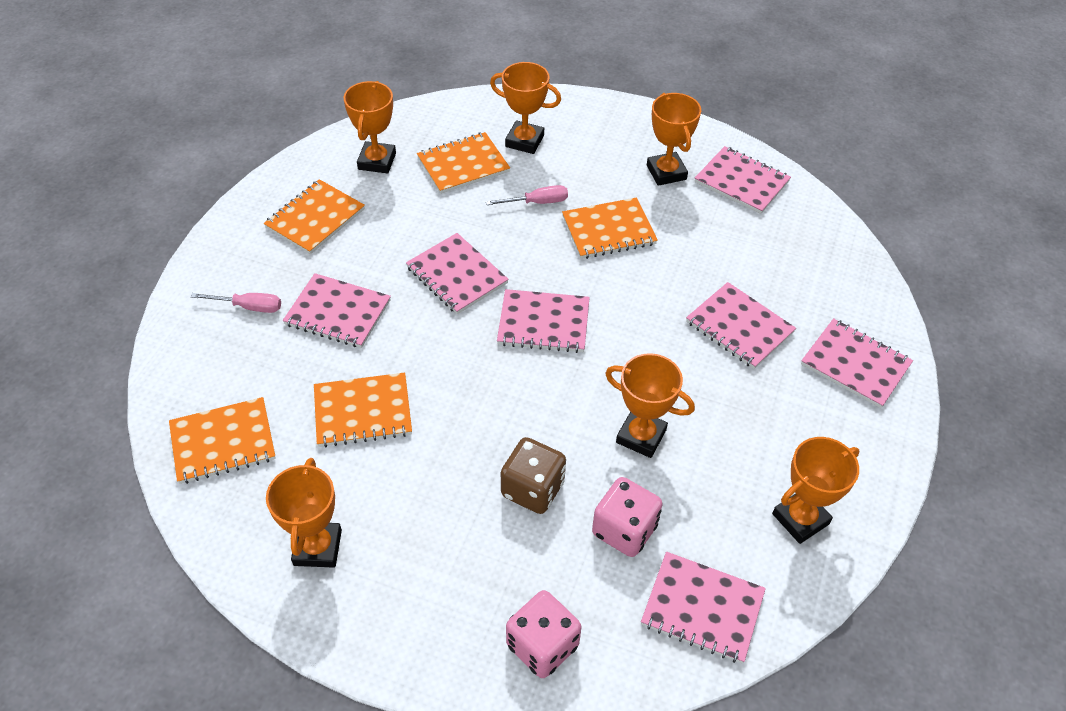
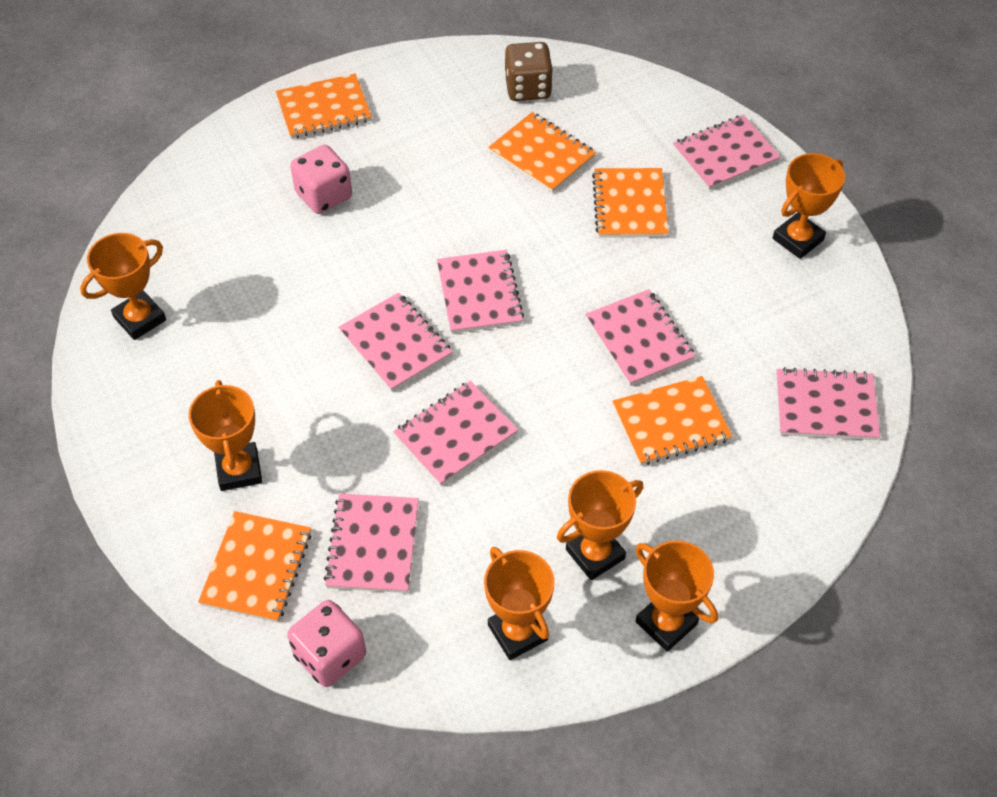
pink screwdriver: [191,293,281,313] [486,185,568,205] = 2 -> none = 0

